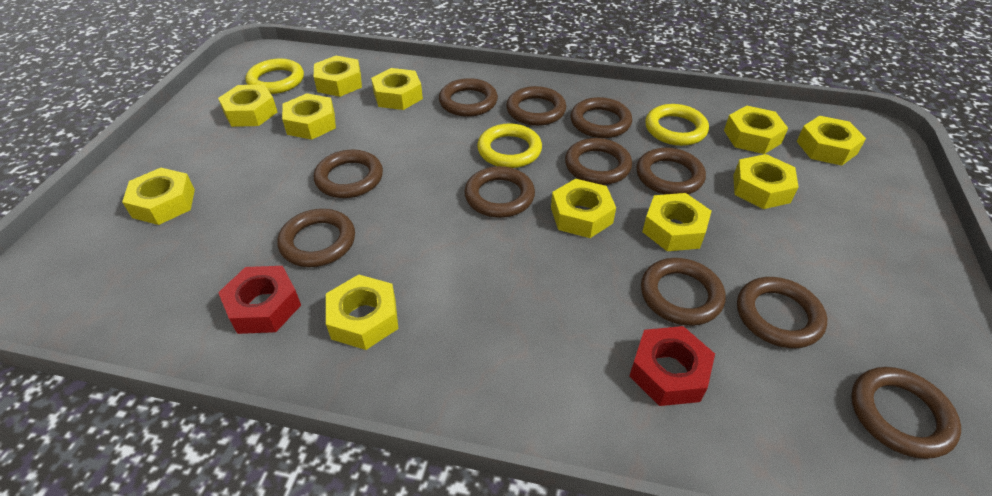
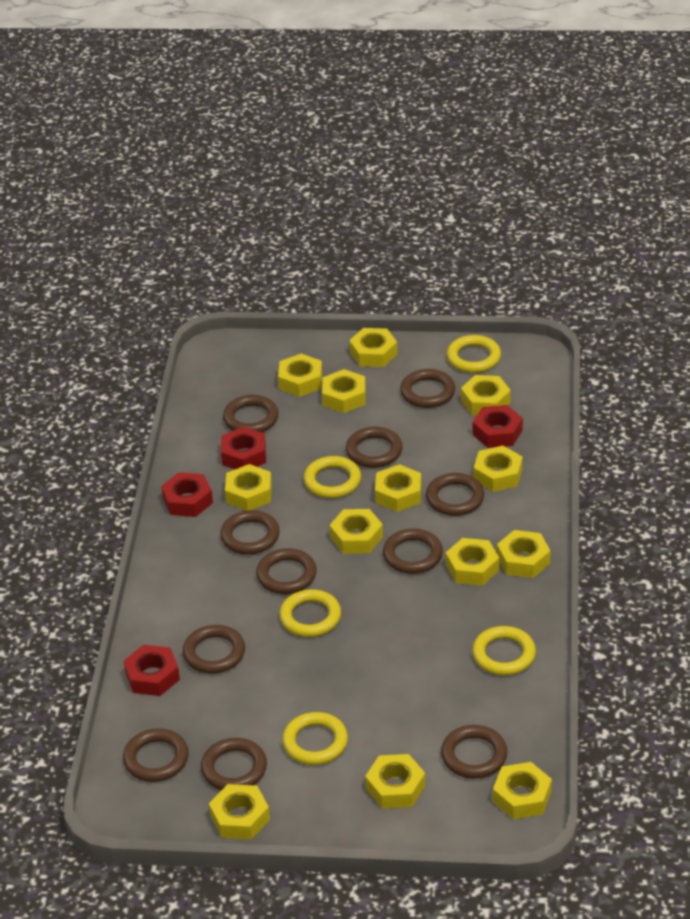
red nut: [218,266,301,334] [630,326,715,406] = 2 -> [124,645,180,696] [161,472,213,517] [221,427,266,469] [473,405,523,448] = 4
yellow nut: [122,168,195,225] [218,84,277,127] [282,93,336,140] [314,56,362,97] [326,274,398,350] [371,68,423,110] [551,179,616,238] [642,193,711,251] [724,106,788,154] [733,154,799,209] [797,116,866,166] = 11 -> [209,784,270,840] [225,464,272,511] [278,354,322,397] [322,369,366,413] [330,509,383,554] [349,328,398,367] [365,754,426,809] [375,464,421,512] [446,538,499,586] [461,375,511,415] [474,446,523,492] [493,762,552,819] [497,530,550,578] = 13
yellow ring: [246,59,304,94] [477,123,542,168] [645,104,709,146] = 3 -> [279,589,341,637] [282,712,348,765] [304,456,361,498] [447,335,501,373] [472,626,536,675] = 5

